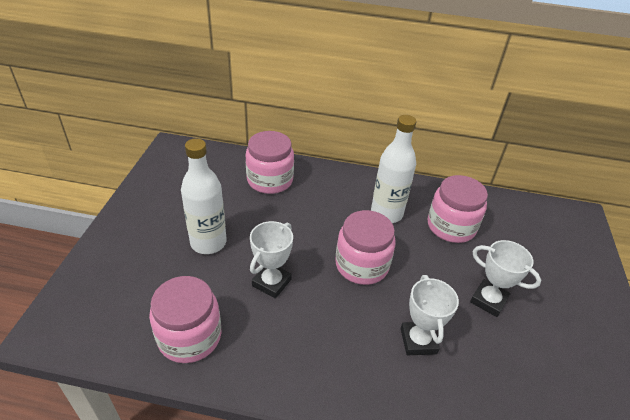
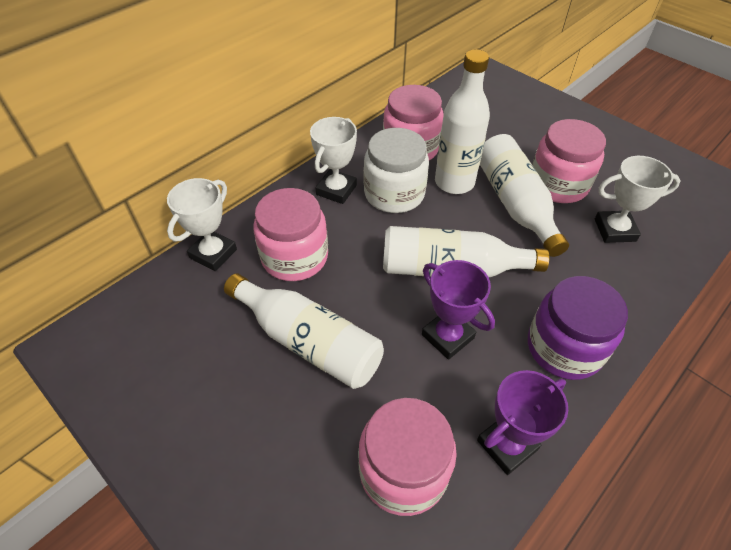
purple jar: none = 0 -> [528,276,628,380] = 1
purple trophy: none = 0 -> [422,260,495,360] [477,370,568,475] = 2
white bottle: [181,138,227,254] [371,115,417,223] = 2 -> [224,273,384,389] [383,226,549,277] [435,49,490,194] [480,134,569,257] = 4
white jar: none = 0 -> [364,128,429,213] = 1

